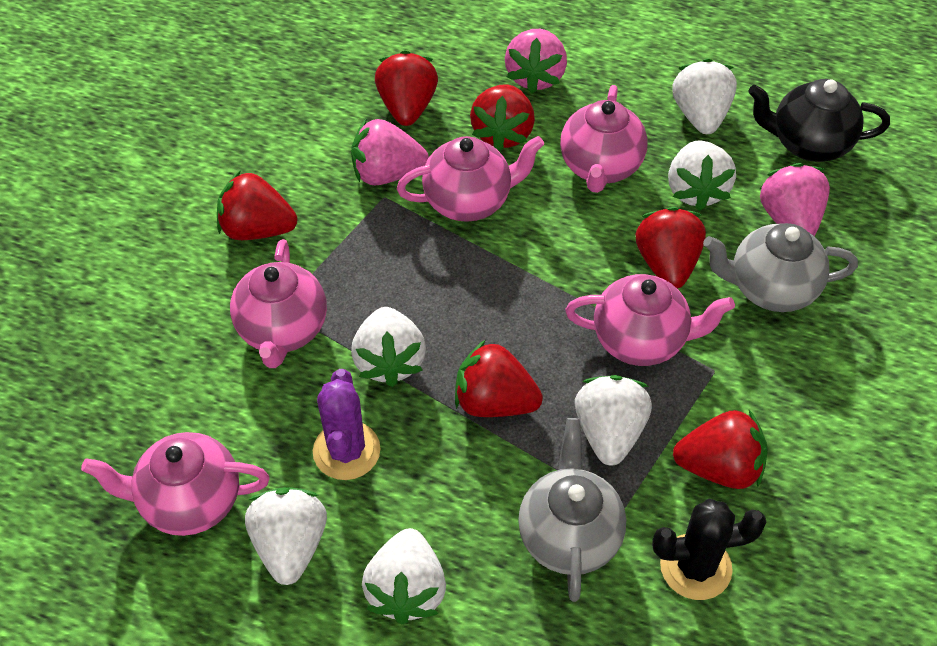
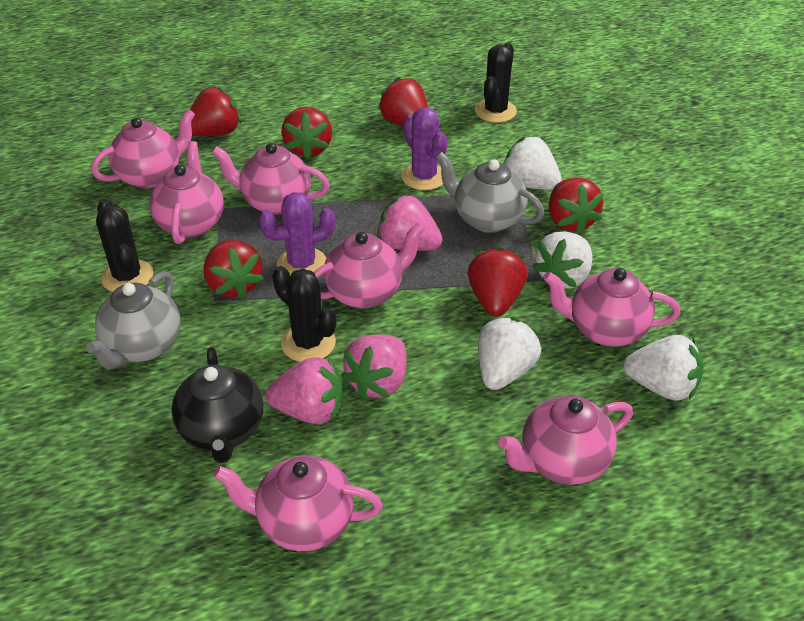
black cactus: [652,499,766,600] = 1 -> [96,199,153,292] [272,266,336,362] [475,43,517,123] = 3
pink teapot: [81,432,270,536] [230,239,327,368] [397,136,544,222] [560,85,647,193] [565,274,735,366] = 5 -> [91,110,195,188] [149,141,224,244] [212,143,330,215] [214,456,383,551] [313,223,425,309] [498,396,633,485] [543,268,680,347] = 7
purple cactus: [313,369,381,480] = 1 -> [259,192,336,275] [401,107,447,190] = 2
white strawberry: [245,487,327,585] [351,307,426,387] [362,528,446,624] [575,375,652,466] [668,140,736,211] [672,58,737,134] = 6 -> [478,317,541,390] [503,136,562,190] [532,231,592,289] [623,335,704,401] = 4

